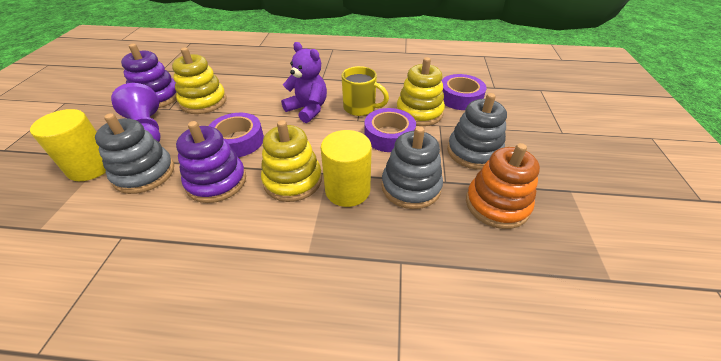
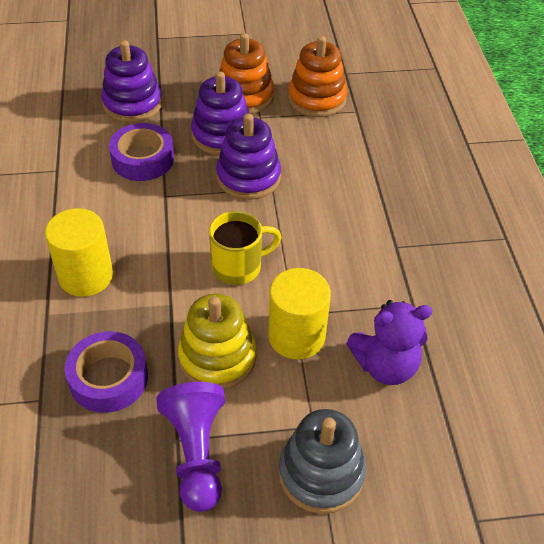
grey stacking toy: [95,113,174,194] [382,126,443,209] [447,93,507,170] = 3 -> [279,409,366,514] = 1
orange stacking toy: [466,143,540,229] = 1 -> [219,33,274,114] [288,36,347,117] = 2
purple stacking toy: [121,44,177,108] [176,121,246,203] = 2 -> [101,40,162,123] [191,71,249,155] [216,114,281,200] = 3
purple tape: [209,113,264,157] [364,108,416,152] [442,74,487,110] = 3 -> [65,331,148,413] [109,123,174,181] = 2
yellow stacking toy: [172,47,227,114] [261,120,322,202] [397,57,445,126] = 3 -> [178,294,257,389] = 1

